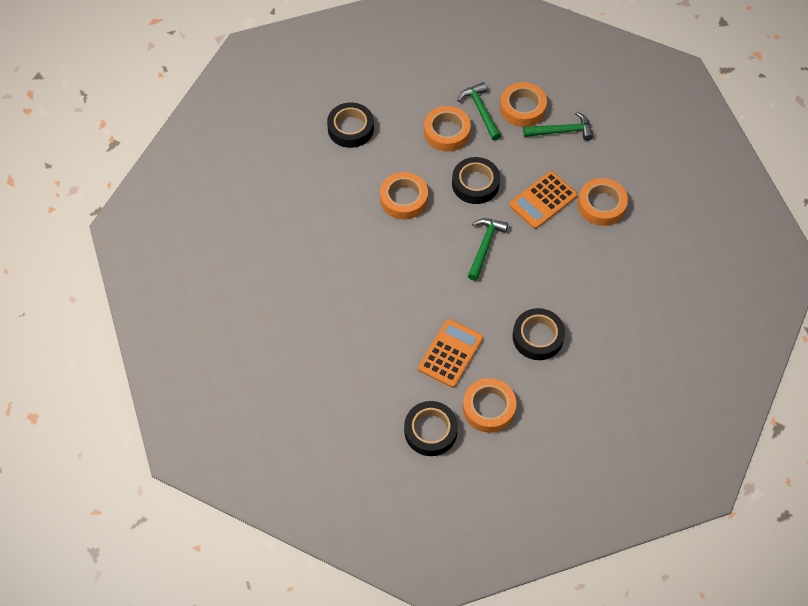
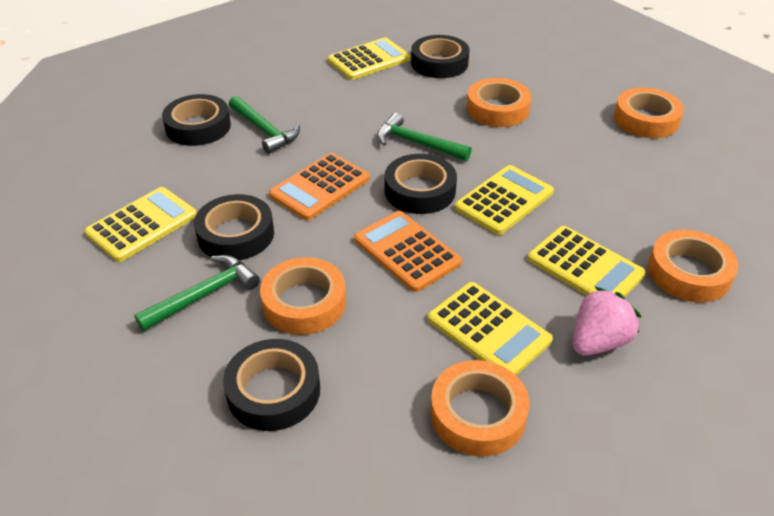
black tape: [327,102,374,148] [404,401,458,456] [452,157,500,204] [513,308,565,360] = 4 -> [162,94,231,146] [194,194,274,260] [223,339,320,431] [385,154,457,214] [411,35,470,78] = 5
pink strawberry: none = 0 -> [573,287,642,356] = 1
yellow calculator: none = 0 -> [85,187,197,262] [328,37,410,80] [428,282,553,375] [454,165,554,235] [527,226,646,297] = 5

